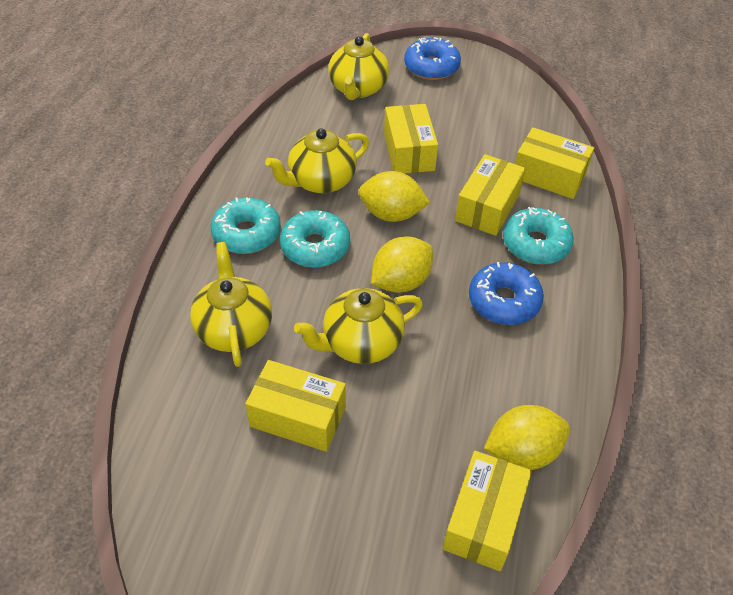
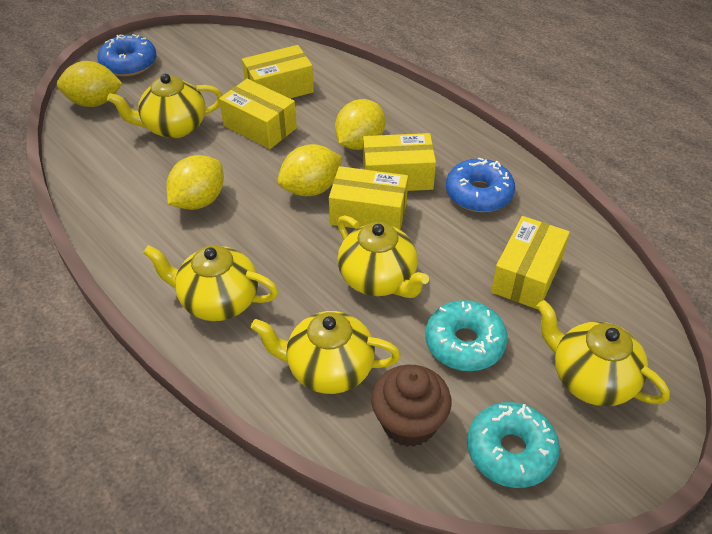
brown cupcake: none = 0 -> [371,365,452,447] = 1
turquoise donut: [211,197,281,254] [280,210,350,268] [503,207,574,265] = 3 -> [425,300,508,371] [467,402,560,488] = 2
yellow lemon: [358,171,430,222] [371,237,433,293] [484,405,570,470] = 3 -> [57,61,123,107] [166,155,224,210] [278,144,342,196] [335,99,385,150] = 4
yellow teapot: [190,242,272,367] [265,128,369,193] [294,288,423,364] [328,33,390,100] = 4 -> [107,74,223,138] [143,245,278,321] [251,311,401,394] [337,215,429,298] [537,300,670,406] = 5

